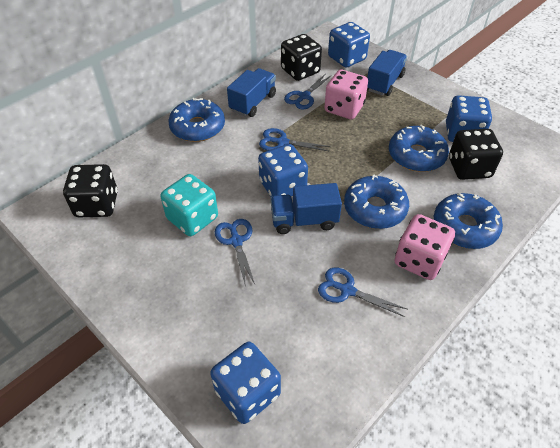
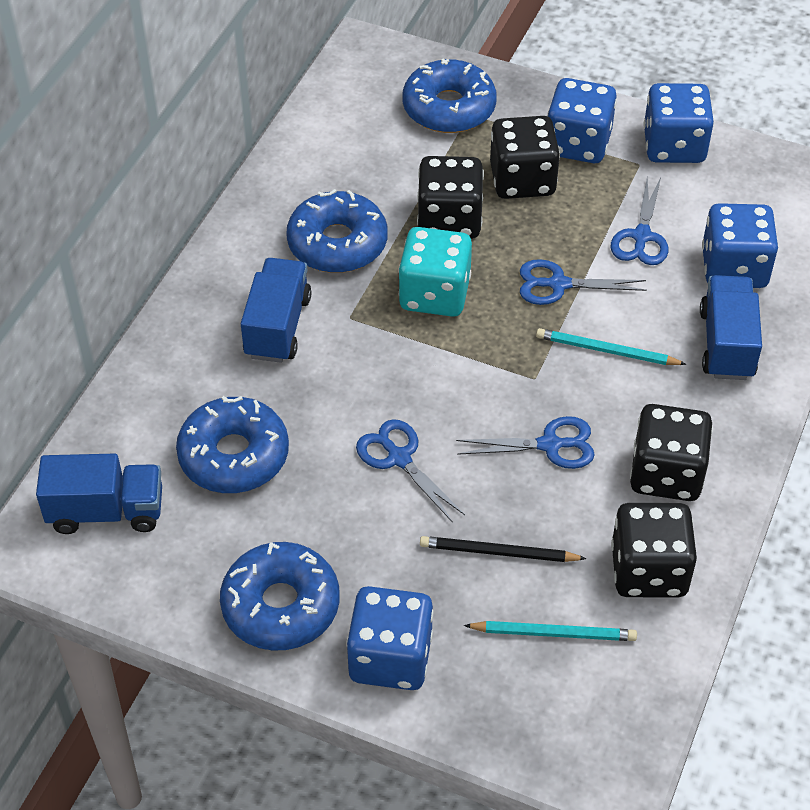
black dice: [63,164,118,217] [281,34,322,81] [449,129,503,180] = 3 -> [417,156,484,239] [490,116,560,199] [611,503,697,597] [630,404,713,501] = 4
black pencil: none = 0 -> [420,536,587,562] = 1
pink dice: [324,70,368,119] [394,214,455,280] = 2 -> none = 0
turquoise pencil: none = 0 -> [464,621,637,641] [536,328,686,365] = 2

